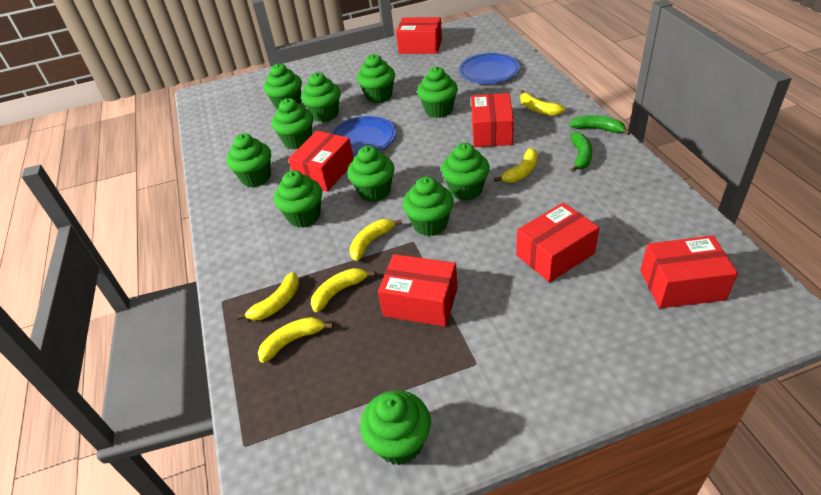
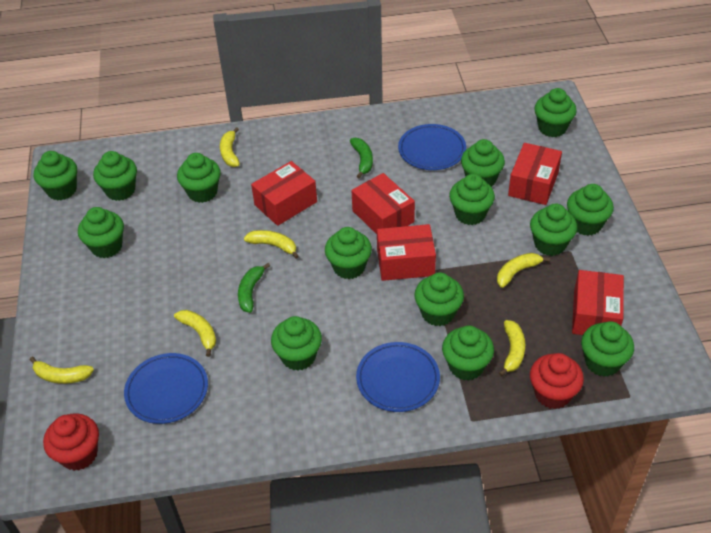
blue plate: [331,116,396,156] [459,53,520,84] = 2 -> [124,353,208,424] [356,342,440,412] [398,124,466,170] = 3
green cupcake: [227,133,271,187] [264,63,302,109] [272,98,313,150] [274,170,322,228] [301,72,340,122] [347,146,394,202] [357,54,395,103] [360,390,431,465] [403,177,454,236] [417,67,458,118] [441,143,490,201] = 11 -> [34,151,77,201] [78,207,124,258] [93,151,137,201] [177,153,221,203] [271,316,322,371] [325,227,372,279] [414,272,464,326] [442,325,494,381] [449,174,495,225] [461,139,505,187] [530,204,577,256] [534,88,577,137] [567,184,614,236] [581,321,634,377] = 14
red box: [288,131,354,192] [378,254,457,327] [396,17,442,54] [471,93,514,147] [516,202,600,282] [640,235,738,308] = 6 -> [251,161,317,226] [351,173,415,234] [377,224,436,281] [508,143,562,205] [572,270,624,335] = 5
red cupcake: none = 0 -> [43,413,99,471] [530,353,584,409] = 2

